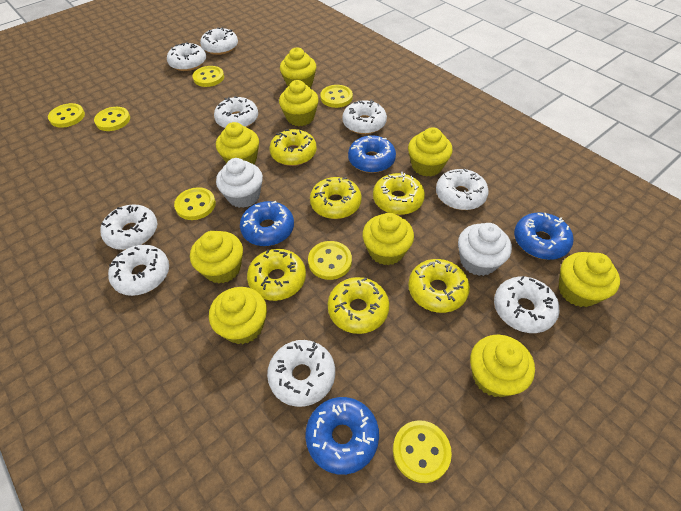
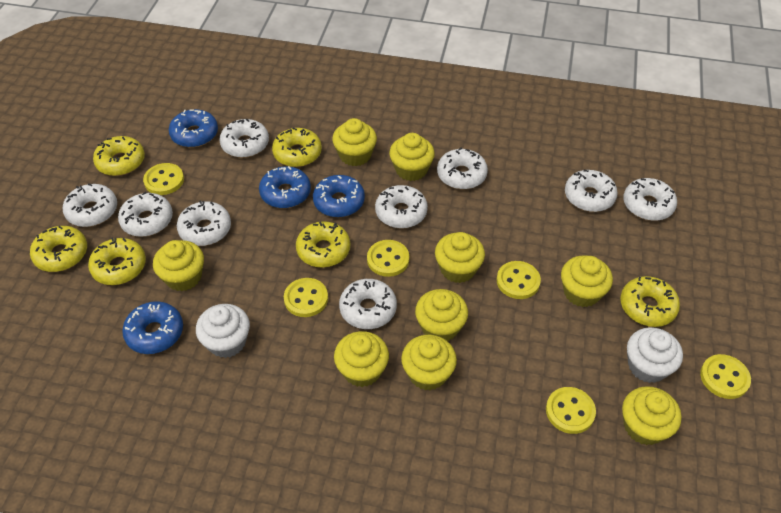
yellow button: [48,103,85,128] [94,107,130,131] [174,187,216,220] [193,66,224,87] [308,241,352,280] [320,85,353,108] [393,420,452,483] = 7 -> [143,163,184,195] [284,278,328,317] [367,240,409,277] [497,261,541,299] [546,387,596,434] [700,354,751,399] = 6

